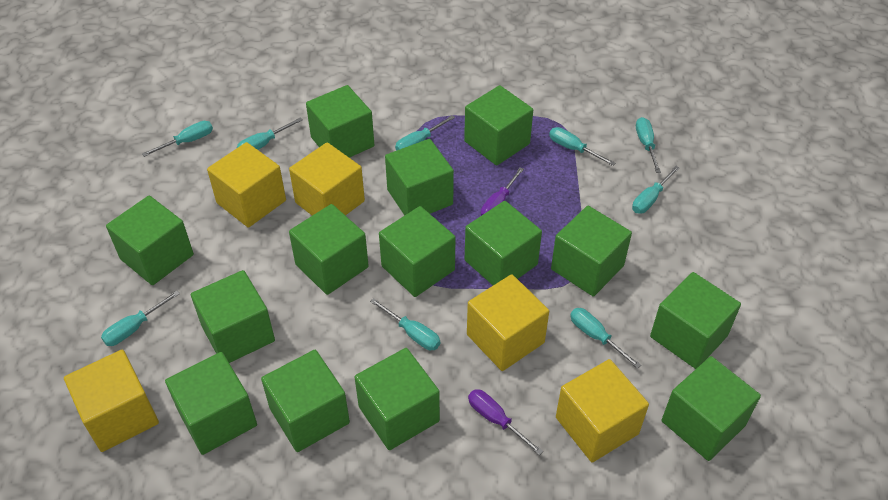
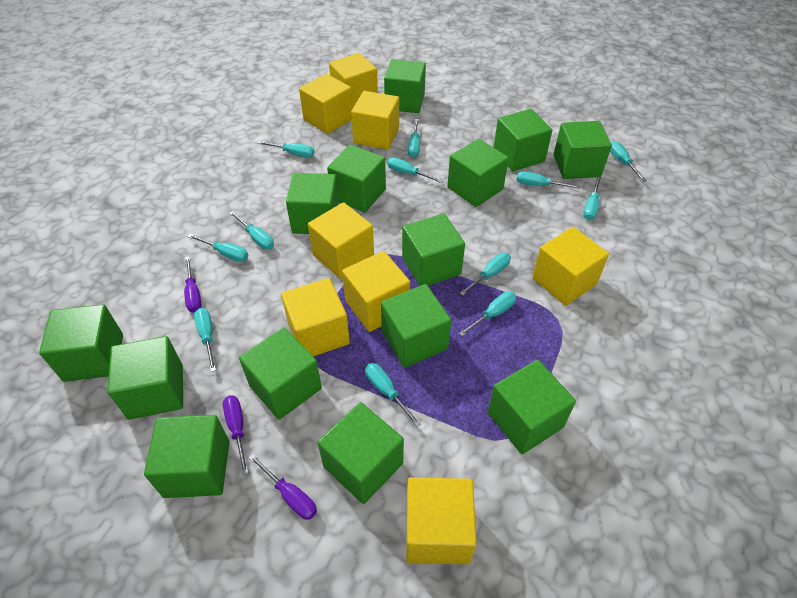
purple screwdriver: [468,389,543,455] [481,167,524,216] = 2 -> [184,256,202,313] [223,395,249,475] [248,454,317,520] = 3
turquoise screwdriver: [101,291,180,346] [142,121,213,157] [237,118,302,150] [370,298,440,350] [395,115,455,151] [549,127,615,166] [570,308,641,369] [632,166,680,214] [636,117,661,173] = 9 -> [188,234,248,262] [194,308,216,372] [229,211,274,250] [258,141,315,158] [365,363,421,427] [387,157,443,183] [408,119,420,157] [459,292,516,336] [460,253,511,296] [516,171,580,189] [583,176,601,220] [610,141,647,182] = 12
yellow cube: [64,350,159,452] [207,142,286,228] [289,142,365,216] [467,274,549,371] [556,359,649,462] = 5 -> [281,278,350,357] [299,74,353,134] [308,202,374,279] [329,53,378,107] [342,251,410,332] [351,91,399,150] [406,477,477,564] [532,227,609,306] = 8

